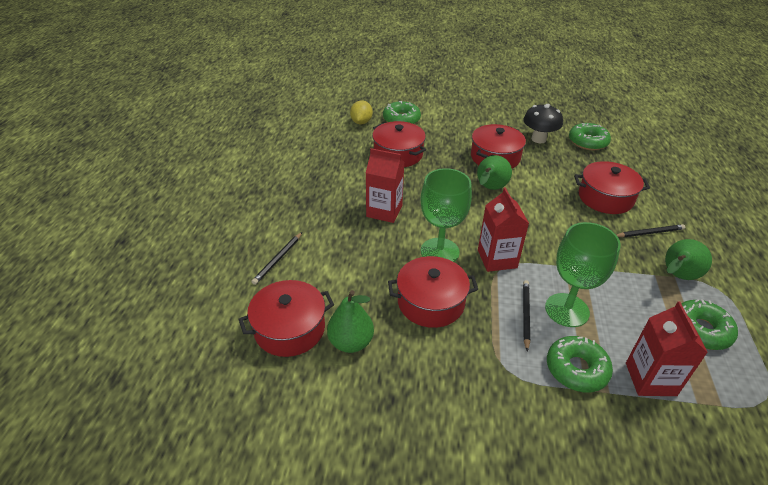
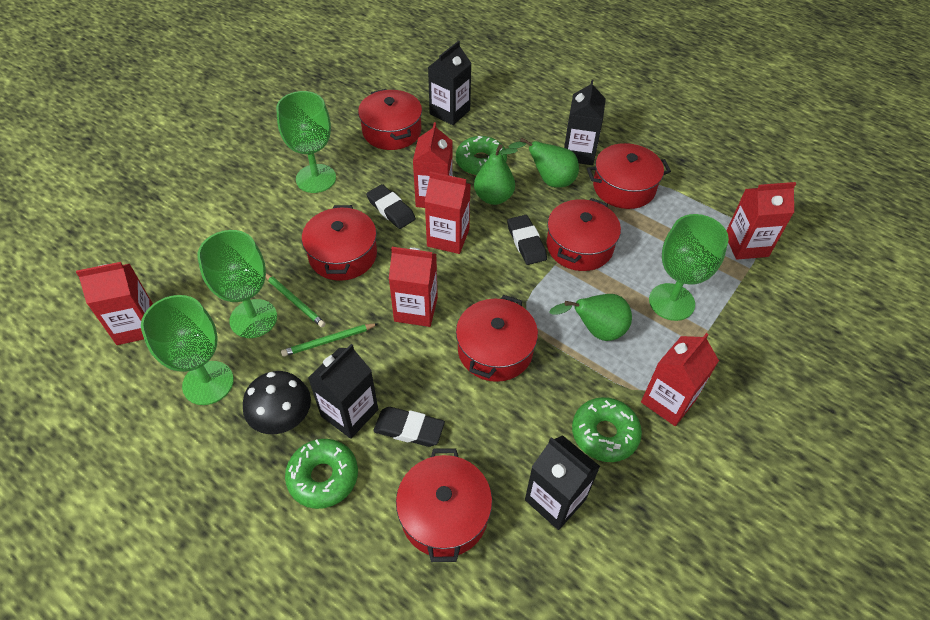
black carton: none = 0 -> [308,344,378,439] [428,41,472,125] [525,435,600,530] [564,79,606,165] = 4
black eraser: none = 0 -> [366,184,416,229] [373,407,445,447] [507,215,547,265] = 3
black pencil: [252,232,302,285] [523,280,530,351] [616,224,685,237] = 3 -> none = 0
green donut: [383,101,421,124] [547,336,613,392] [569,123,611,150] [681,299,738,350] = 4 -> [285,439,358,509] [456,136,507,176] [572,397,642,462] = 3
green goblet: [421,168,472,262] [545,222,621,327] = 2 -> [141,295,234,405] [197,230,277,338] [276,91,336,193] [649,214,729,321] = 4
green pencil: none = 0 -> [266,273,326,327] [281,323,378,357] = 2
red carton: [366,148,404,223] [478,187,529,272] [626,302,708,396] = 3 -> [76,262,153,345] [389,247,438,327] [413,122,453,208] [424,172,471,254] [641,333,719,426] [726,182,796,260] = 6
red pot: [238,280,334,357] [372,121,426,167] [388,256,478,328] [471,124,526,169] [574,161,650,214] = 5 -> [302,205,377,281] [358,89,422,150] [396,449,492,562] [456,295,538,382] [546,198,621,271] [587,143,671,209] = 6
yellow lemon: [350,100,373,124] = 1 -> none = 0

